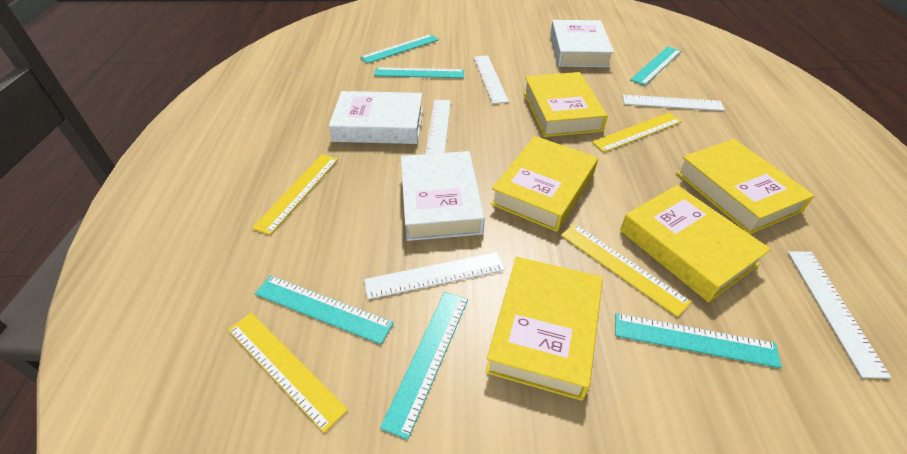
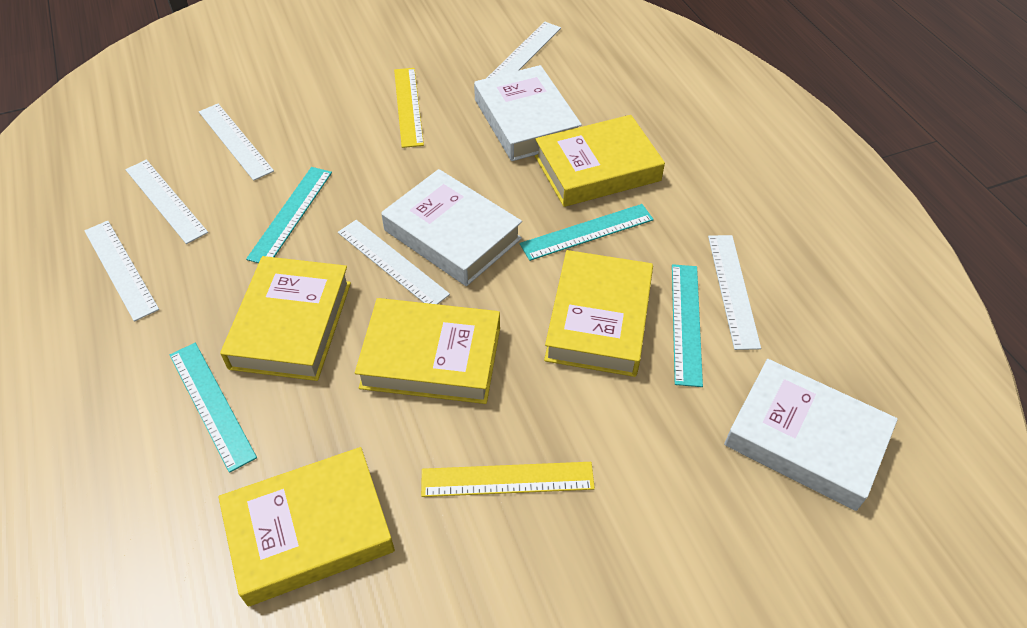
turquoise ruler: [255,275,394,344] [360,34,439,64] [374,67,464,78] [380,292,468,440] [615,313,782,368] [630,47,681,86] = 6 -> [170,343,257,473] [246,167,332,263] [520,204,654,261] [672,264,703,387] = 4
white ruler: [364,252,505,299] [426,100,451,154] [474,55,509,104] [622,95,725,111] [788,251,891,379] = 5 -> [84,221,159,322] [125,160,208,244] [199,104,274,181] [338,220,450,304] [487,22,561,78] [708,235,761,350] = 6
yellow ruler: [228,313,348,433] [252,154,339,235] [561,224,691,317] [592,113,682,152] = 4 -> [394,68,424,148] [421,462,595,497] = 2

